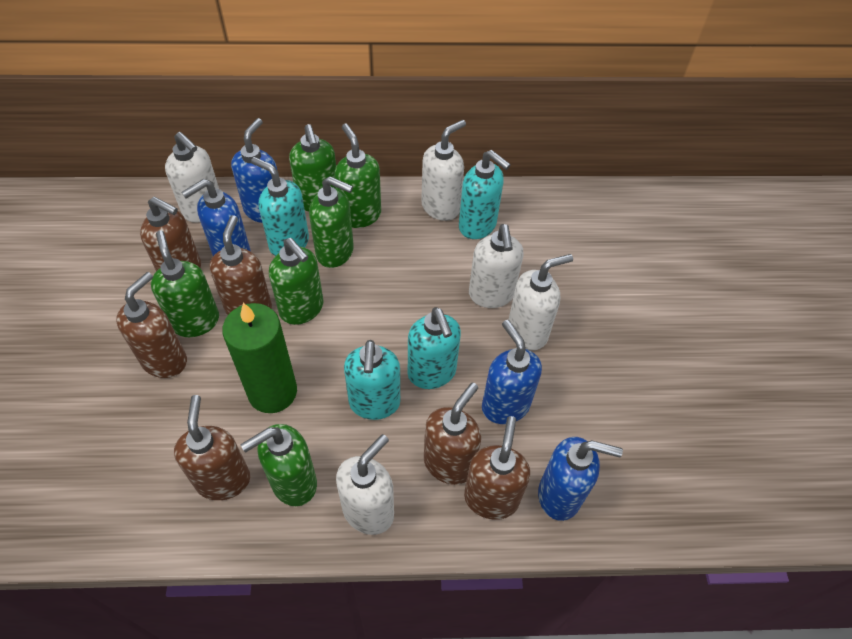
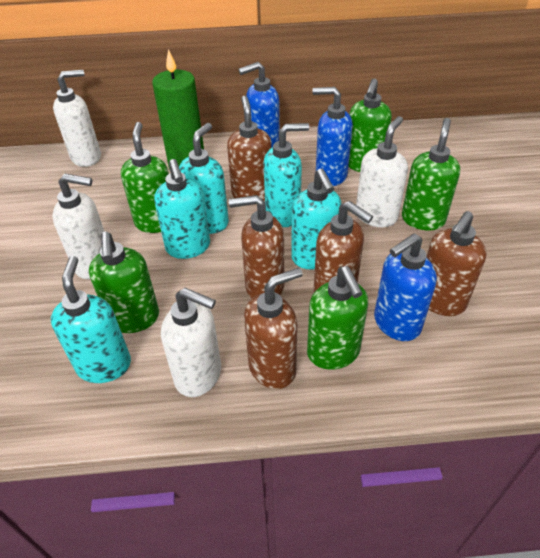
blue soap dispenser: [181,179,251,256] [231,118,277,223] [482,320,542,424] [538,437,623,521] = 4 -> [239,62,280,147] [312,87,353,186] [374,233,437,341] = 3
brown soap dispenser: [116,272,187,378] [140,197,201,271] [174,395,250,500] [209,215,272,315] [424,382,481,485] [464,416,530,520] = 6 -> [227,96,272,200] [229,195,284,298] [244,267,303,389] [314,201,373,292] [426,211,487,316] = 5
green soap dispenser: [151,231,219,337] [241,424,317,506] [269,238,323,325] [289,124,336,211] [309,176,354,268] [334,124,381,228] = 6 -> [89,232,159,333] [121,122,169,233] [307,266,368,370] [349,78,392,172] [402,118,460,231] = 5
turquoise soap dispenser: [251,157,309,256] [344,340,400,420] [408,307,461,389] [459,150,511,239] = 4 -> [51,256,131,383] [154,159,210,259] [179,123,229,234] [264,123,309,227] [291,168,341,270] = 5
white soap dispenser: [165,132,219,223] [336,434,394,535] [421,120,466,221] [469,224,524,308] [508,254,573,350] = 5 -> [52,174,105,279] [53,70,101,167] [161,288,221,397] [356,116,408,227] = 4

